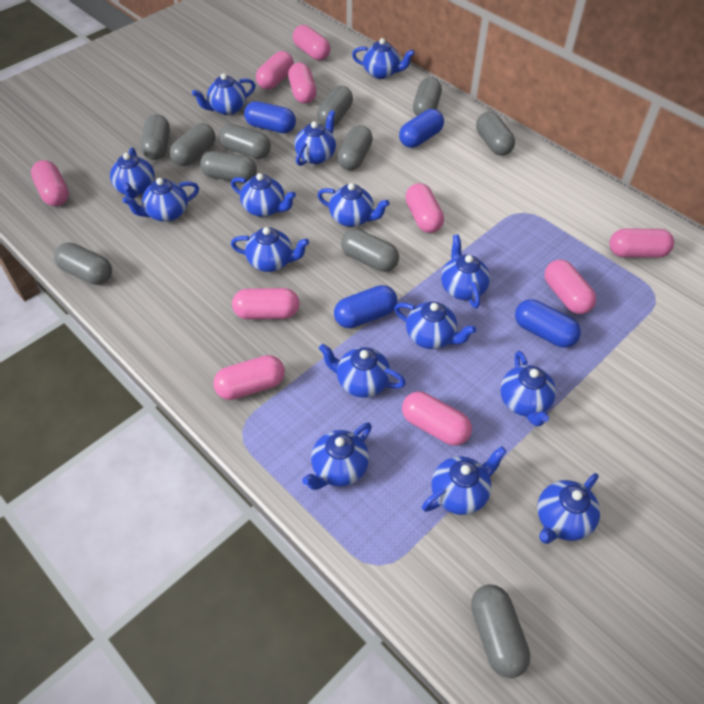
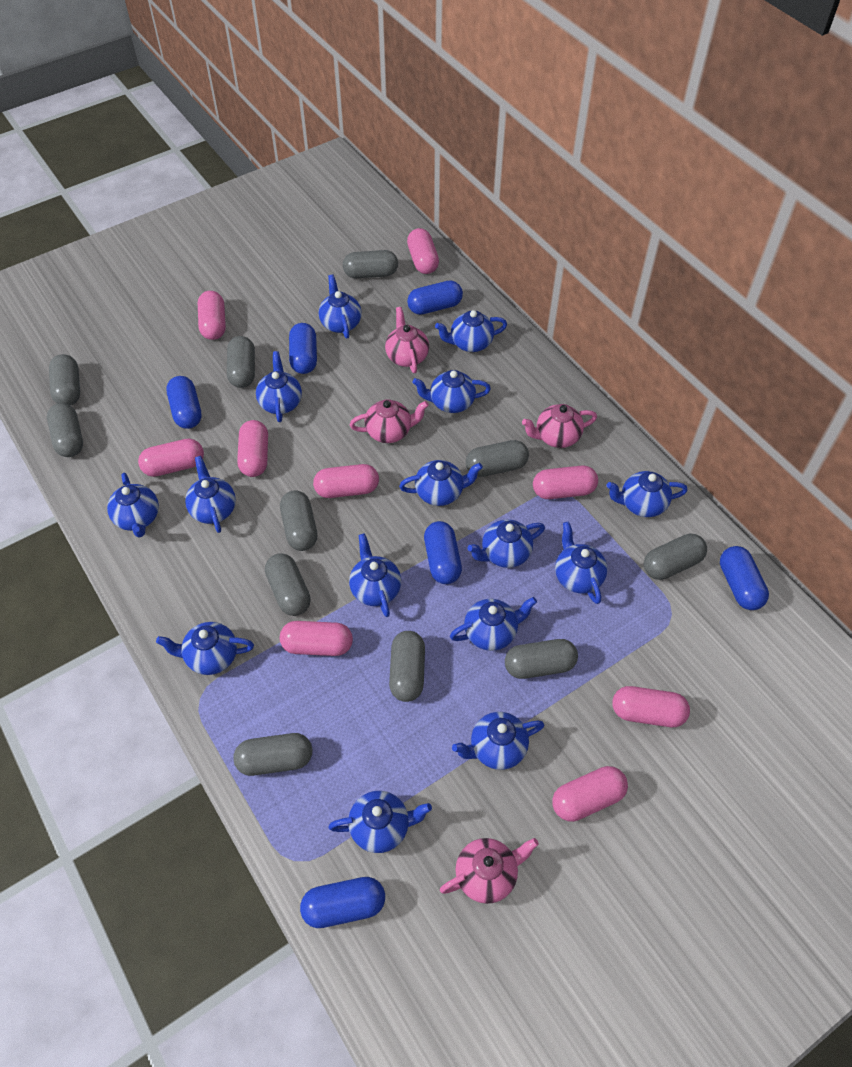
blue capsule: [244,101,296,133] [334,285,397,328] [399,109,444,148] [515,299,581,348] = 4 -> [166,376,202,429] [289,323,317,374] [300,877,385,928] [407,280,463,315] [424,521,462,584] [720,546,769,610] = 6
pink capsule: [31,160,69,206] [213,355,285,400] [232,288,299,319] [256,51,294,90] [288,62,317,104] [293,25,331,60] [402,391,472,446] [405,183,444,233] [544,260,596,314] [609,229,674,258] = 10 -> [138,439,204,477] [198,291,226,340] [237,420,268,477] [280,621,353,656] [313,464,379,498] [407,228,439,274] [533,465,598,499] [552,766,628,822] [612,686,690,727] = 9
pink teapot: none = 0 -> [350,399,429,443] [385,307,429,373] [440,838,539,904] [522,404,597,448] = 4

